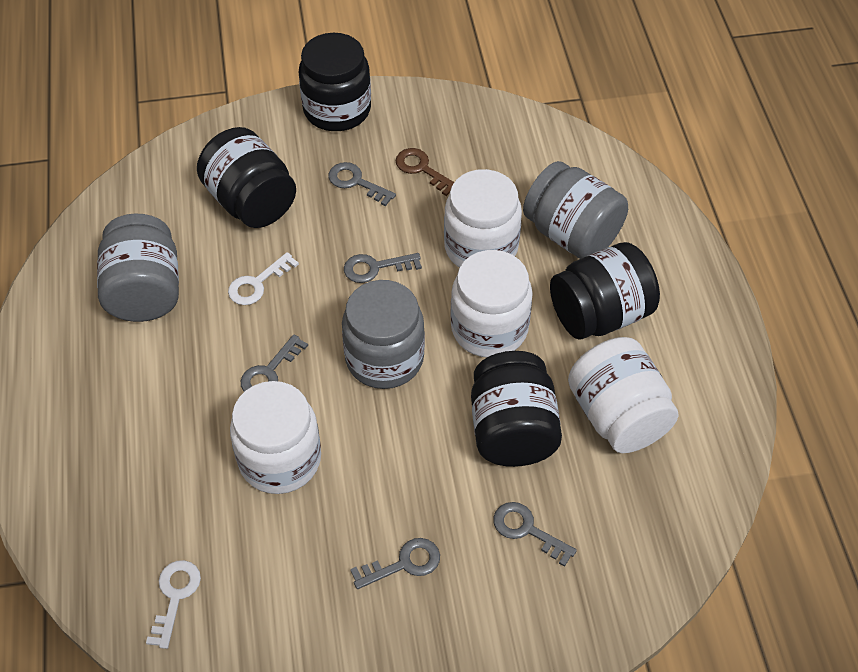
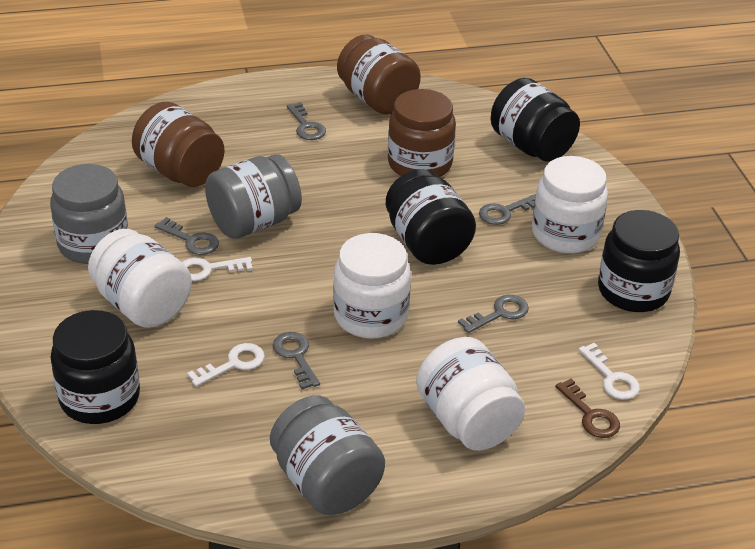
brown jar: none = 0 -> [132,102,224,187] [337,35,421,115] [388,89,456,177] = 3
white key: [146,560,201,649] [228,252,299,305] = 2 -> [182,257,253,281] [187,343,265,387] [578,343,640,400] = 3

